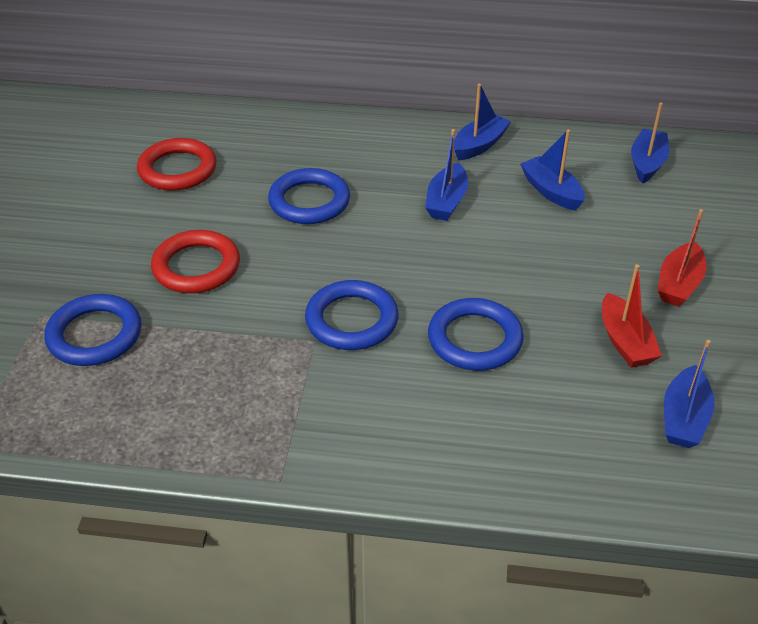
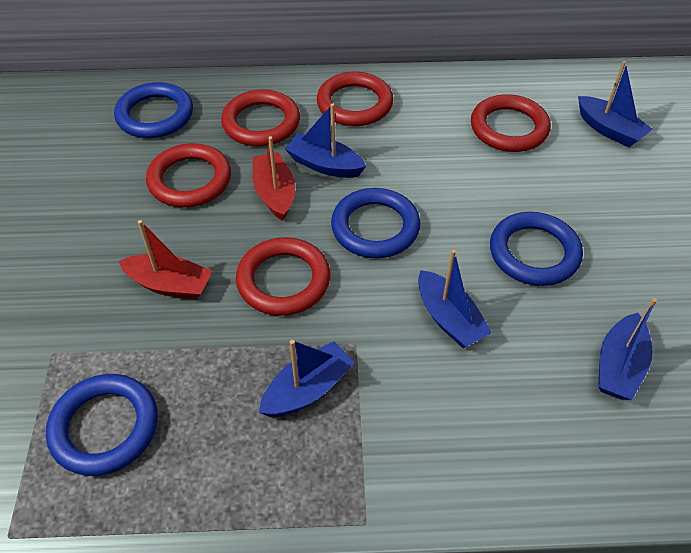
red ring: [137,138,217,191] [151,230,240,293] = 2 -> [146,143,231,207] [221,89,300,146] [236,237,330,316] [317,72,393,126] [471,94,551,152] = 5

